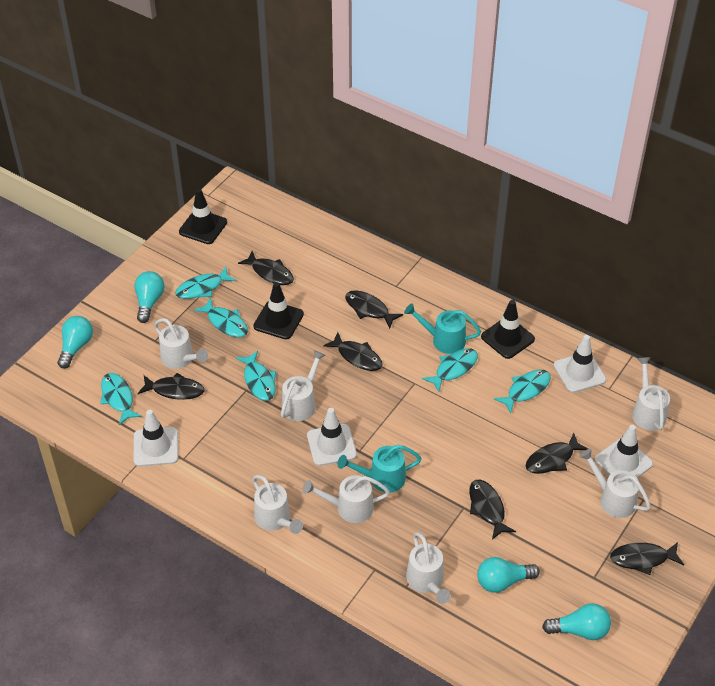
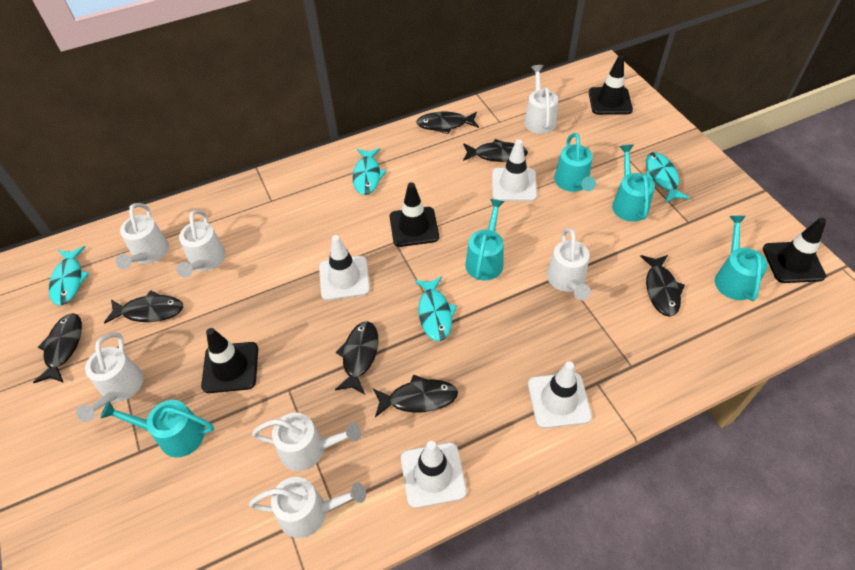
black traffic cone: [179,189,227,244] [253,282,304,339] [481,300,535,359] = 3 -> [201,328,258,393] [390,182,439,247] [589,55,633,115] [763,218,826,283] = 4
turquoise fish: [100,373,142,425] [175,267,236,299] [194,298,248,337] [236,351,276,401] [422,348,478,392] [494,370,551,413] = 6 -> [49,246,90,305] [353,148,387,195] [415,276,457,341] [646,152,690,203] = 4
turquoise light bulb: [57,316,93,369] [134,271,165,323] [477,557,540,593] [542,603,611,640] = 4 -> none = 0
turquoise watering can: [337,445,422,492] [404,303,481,354] = 2 -> [101,400,214,457] [465,199,504,281] [554,133,596,192] [612,144,655,222] [715,216,768,301] = 5

